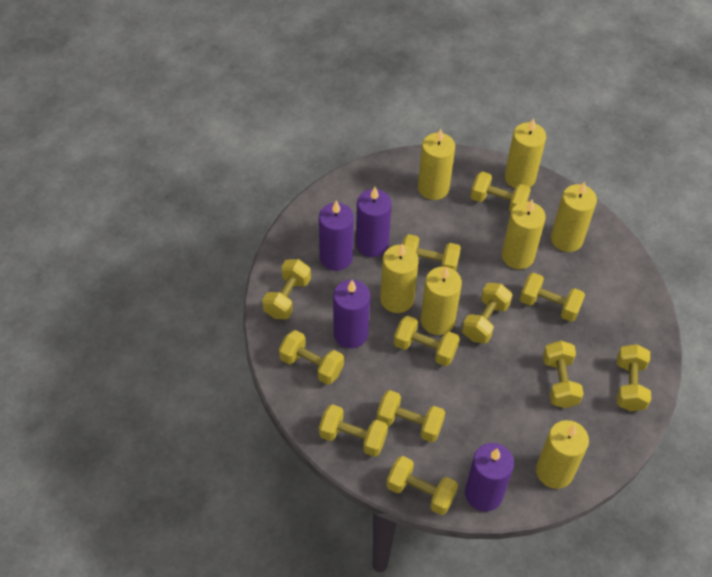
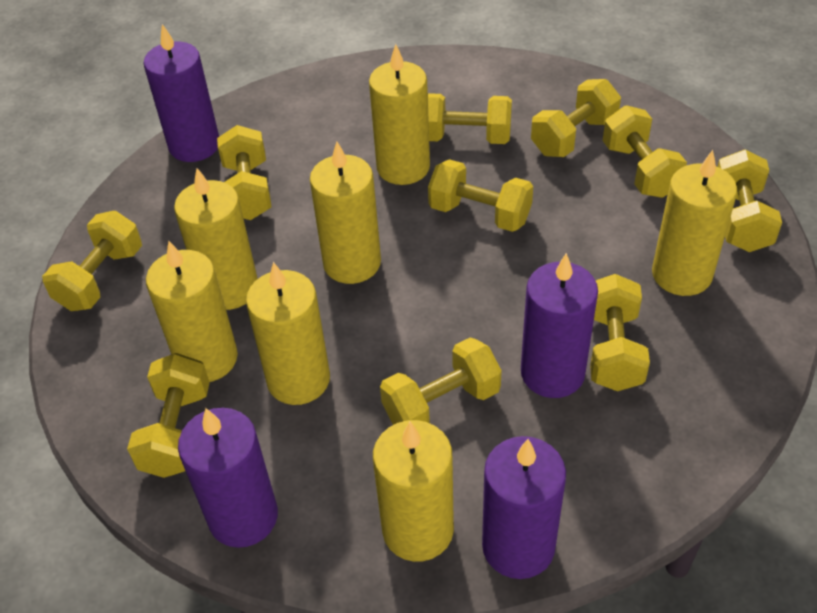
yellow dumbbell: [262,259,311,319] [279,330,344,385] [319,404,388,457] [376,390,445,442] [386,456,458,515] [394,316,460,366] [402,234,461,271] [462,283,512,343] [470,172,531,212] [520,272,585,322] [543,340,584,408] [617,344,651,411] = 12 -> [42,211,142,311] [127,353,210,478] [217,125,272,220] [380,338,502,425] [428,93,512,144] [428,159,533,232] [531,79,621,157] [590,274,650,391] [603,105,687,198] [717,150,782,252] = 10

